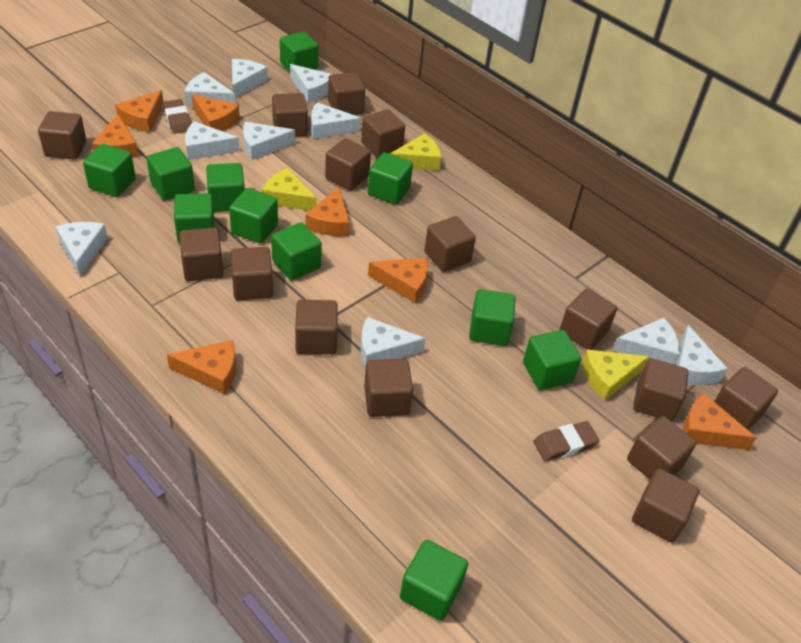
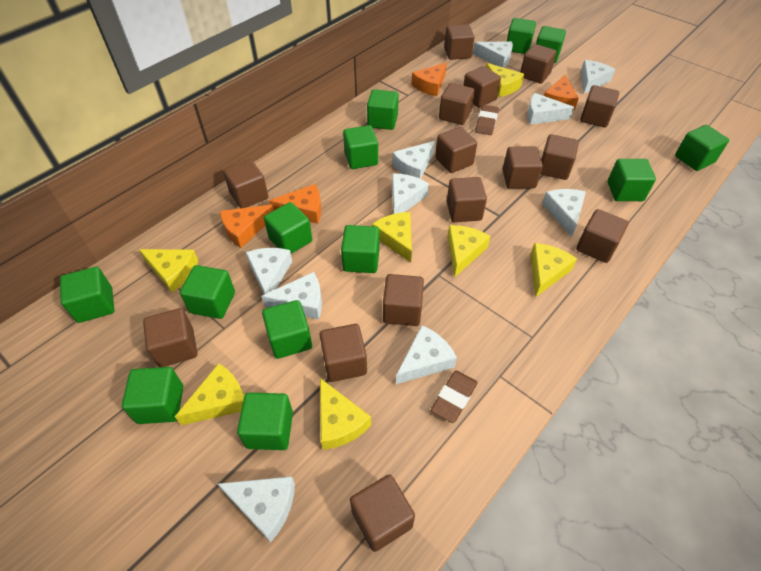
green cube: [83,144,136,197] [147,147,195,200] [174,193,215,243] [206,163,245,212] [229,188,278,244] [271,222,322,281] [280,32,318,72] [368,152,413,205] [400,540,468,621] [469,289,516,346] [523,330,581,390] = 11 -> [60,267,115,323] [122,367,183,424] [180,265,235,319] [237,393,293,450] [262,300,312,359] [264,202,312,254] [341,225,380,273] [343,125,378,169] [367,89,399,130] [507,18,536,54] [536,26,566,63] [608,159,656,201] [675,125,729,171] = 13
orange cheese: [92,114,138,158] [115,90,164,133] [167,340,236,394] [192,94,240,131] [305,187,350,236] [368,258,428,303] [683,393,757,450] = 7 -> [220,205,274,248] [269,184,321,224] [411,63,447,96] [544,75,579,110] = 4
yellow cheese: [262,168,317,211] [390,133,442,171] [582,349,650,401] = 3 -> [139,249,198,292] [175,363,244,425] [320,378,371,450] [372,212,412,263] [447,225,491,277] [486,63,524,97] [530,243,577,297] = 7

